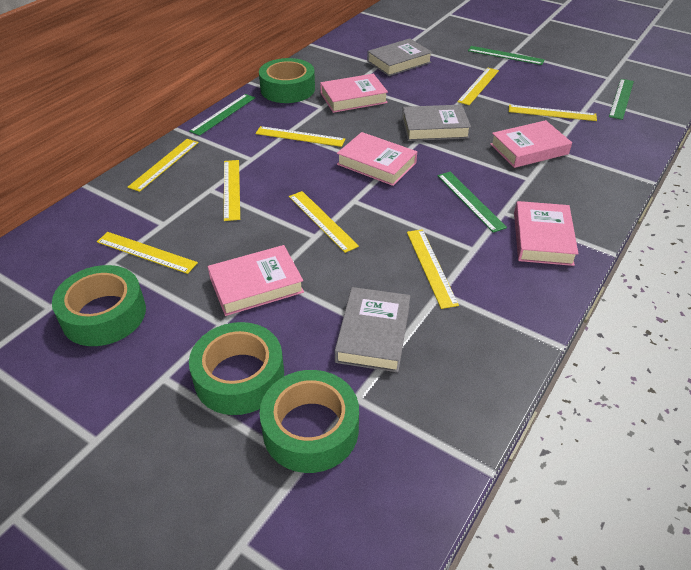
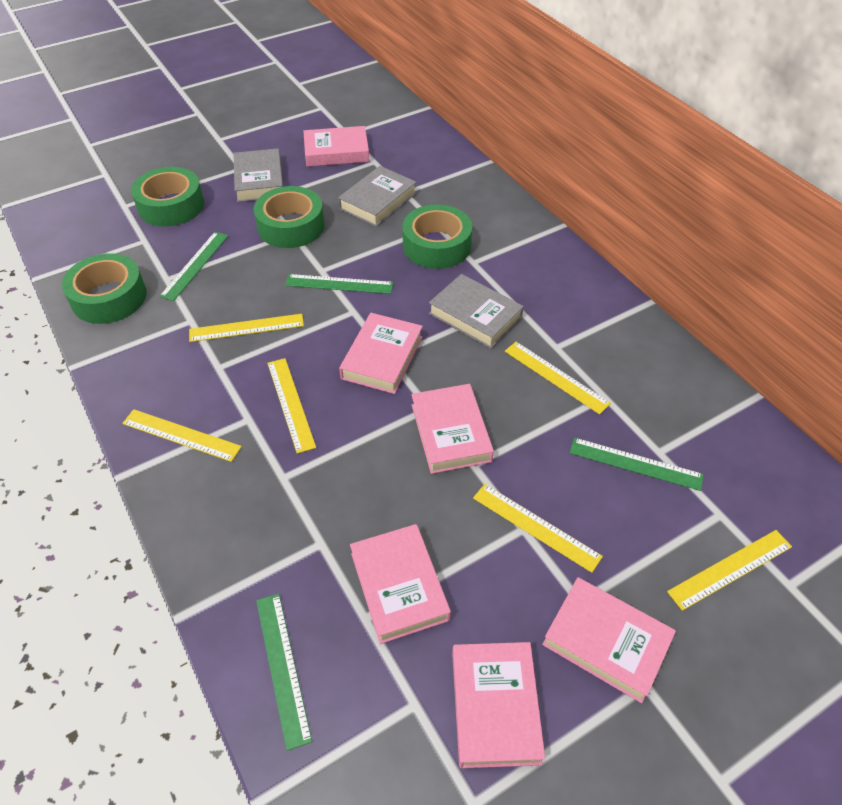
pink book: [208,245,304,316] [320,74,388,113] [337,132,417,186] [490,120,572,168] [514,201,579,266] = 5 -> [304,126,369,167] [339,313,423,394] [350,524,451,644] [411,384,494,474] [452,642,545,768] [542,577,676,703] = 6
yellow ruler: [97,232,198,274] [127,139,199,192] [224,160,240,221] [256,126,345,147] [289,191,359,253] [407,229,459,309] [457,68,499,105] [509,105,597,121] = 8 -> [122,409,242,462] [189,314,304,342] [268,358,316,454] [473,484,603,573] [505,342,611,415] [667,530,792,611] = 6

